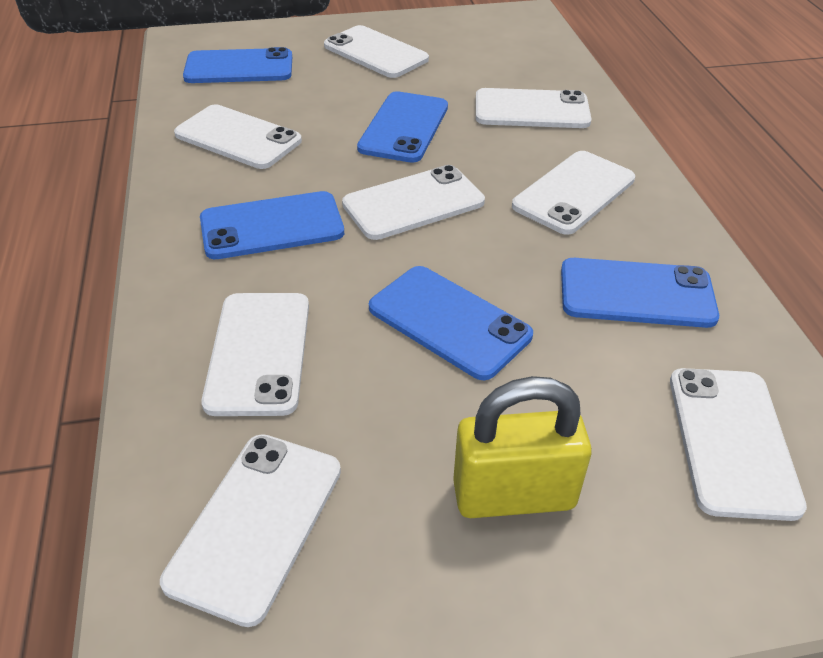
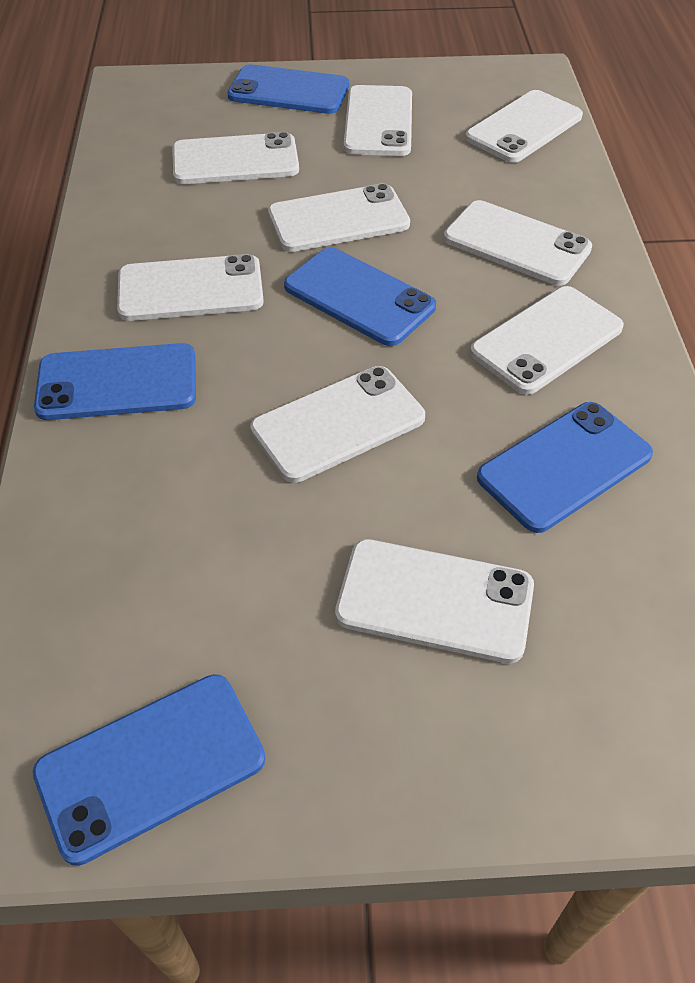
white phone: [160,434,341,627] [174,105,302,169] [201,293,309,416] [324,25,429,78] [342,165,485,240] [476,88,591,128] [512,151,635,235] [670,368,807,521] = 8 -> [117,254,264,321] [173,132,299,184] [250,366,425,483] [268,183,410,252] [335,539,534,663] [344,85,412,156] [444,200,592,285] [465,90,583,163] [470,286,624,395] = 9
yellow padlock: [453,376,592,518] = 1 -> none = 0

